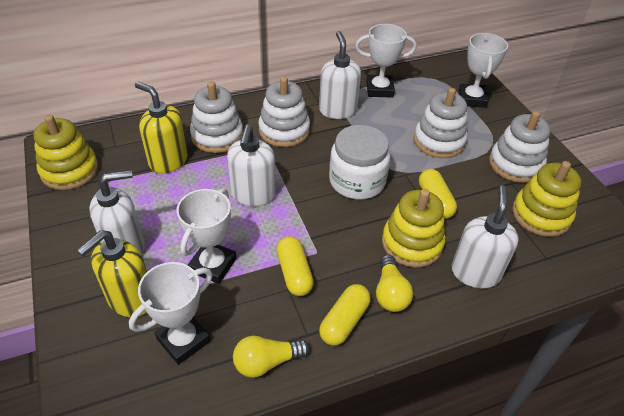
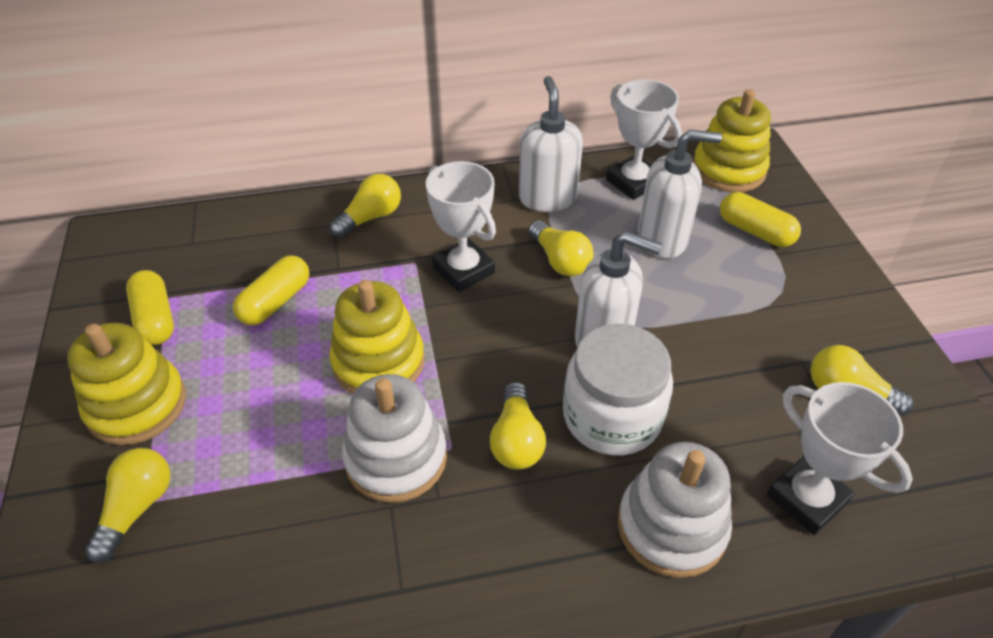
white soap dispenser: [89,170,145,255] [227,125,276,206] [319,31,361,119] [452,185,519,288] = 4 -> [519,76,583,212] [575,231,662,347] [638,130,722,259] = 3
white stacking toy: [190,81,243,153] [258,76,310,147] [413,88,467,158] [489,111,550,183] = 4 -> [342,374,447,503] [618,442,732,578] = 2
white trophy: [129,262,213,365] [177,189,237,284] [355,24,417,98] [459,33,508,108] = 4 -> [426,161,496,292] [606,79,682,200] [767,382,913,535] = 3
yellow light bulb: [233,336,310,378] [376,254,413,312] = 2 -> [85,448,171,563] [330,174,401,238] [490,382,546,470] [529,220,594,276] [811,345,914,416] = 5
yellow soap dispenser: [77,230,147,317] [135,82,188,173] = 2 -> none = 0

